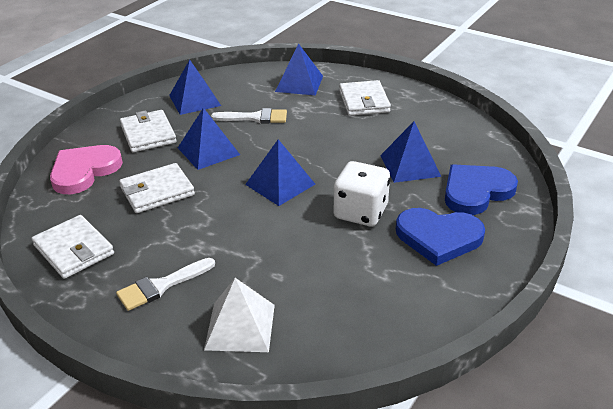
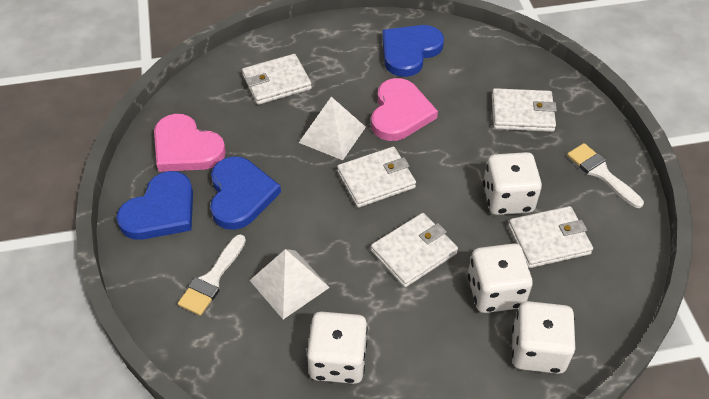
blue heart: [396,208,485,266] [445,164,518,215] = 2 -> [116,171,193,240] [210,156,281,230] [382,25,444,77] = 3
blue pyramid: [169,60,221,115] [178,108,240,170] [245,139,315,206] [275,43,323,95] [380,121,441,183] = 5 -> none = 0
pink heart: [50,145,123,194] = 1 -> [154,114,226,172] [371,78,438,141] = 2
white dice: [334,161,390,226] = 1 -> [307,312,368,384] [468,243,533,313] [483,152,542,215] [512,301,575,374] = 4
white pyramid: [204,278,275,352] = 1 -> [250,249,330,319] [299,97,366,160] = 2
white wallet: [32,215,114,279] [119,163,195,213] [120,110,177,152] [339,80,391,116] = 4 -> [242,54,312,105] [337,147,416,208] [371,213,458,287] [492,88,557,132] [508,206,593,268] = 5

